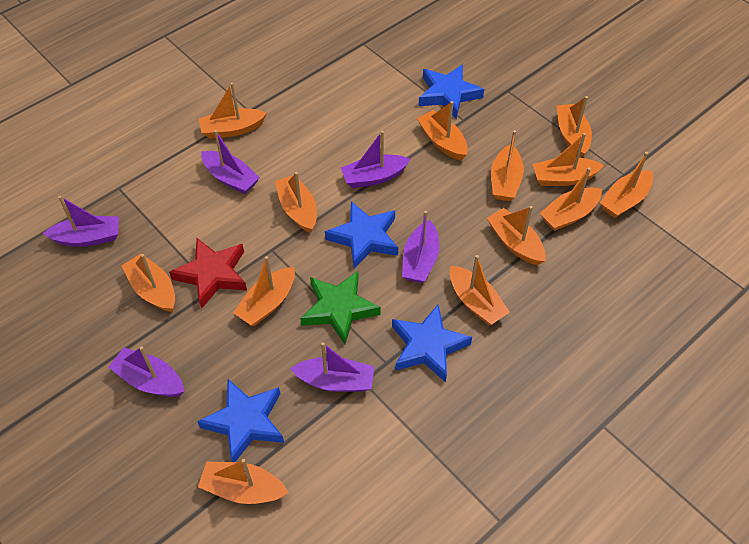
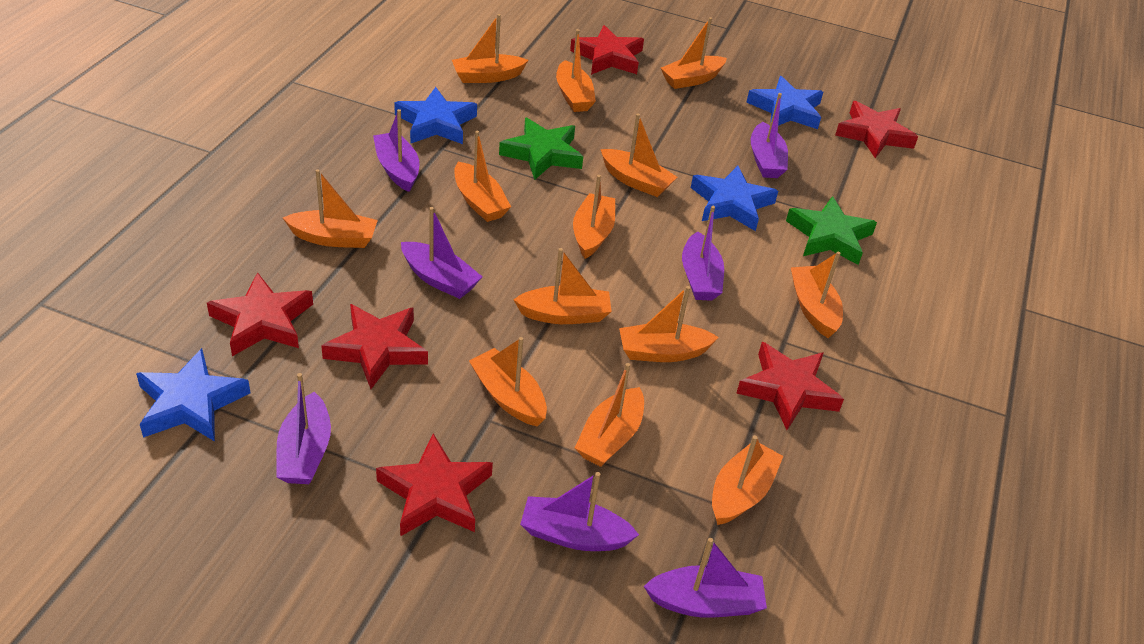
green star: [300,271,381,344] = 1 -> [499,118,583,180] [786,196,877,265] = 2
purple boat: [43,196,119,247] [109,346,184,397] [201,130,260,194] [290,342,375,392] [341,131,410,188] [402,211,439,283] = 6 -> [276,373,331,484] [373,109,419,192] [401,207,482,299] [520,472,639,551] [644,538,767,618] [682,206,724,301] [751,93,788,178] = 7
red star: [169,238,247,309] = 1 -> [207,272,313,356] [321,304,428,389] [376,433,493,536] [570,25,644,75] [737,342,844,430] [835,101,918,158] = 6

